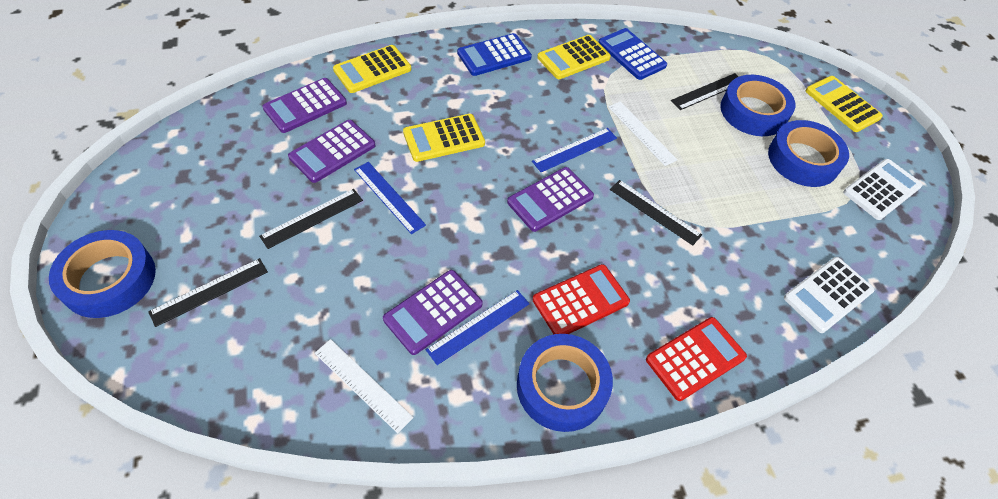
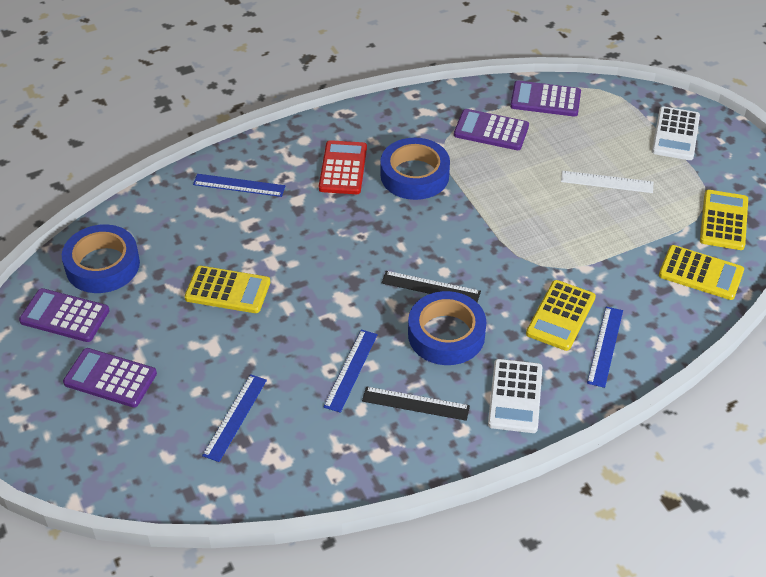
black ruler: [148,258,268,327] [259,189,363,249] [610,180,702,246] [671,73,739,110] = 4 -> [362,386,470,421] [381,271,481,302] = 2
blue calculator: [457,33,532,76] [598,28,667,80] = 2 -> none = 0
blue ruler: [354,162,426,234] [426,290,530,365] [532,128,617,172] = 3 -> [193,174,285,197] [202,374,267,462] [324,329,378,413] [587,307,623,388] = 4
blue tape: [49,230,156,318] [517,334,613,432] [720,75,795,136] [768,120,849,187] = 4 -> [62,224,140,293] [380,138,450,200] [408,291,486,365] = 3
red calculator: [533,264,630,334] [646,317,747,401] = 2 -> [319,140,367,194] = 1
white ruler: [315,339,414,433] [608,101,678,166] = 2 -> [561,171,653,193] = 1

